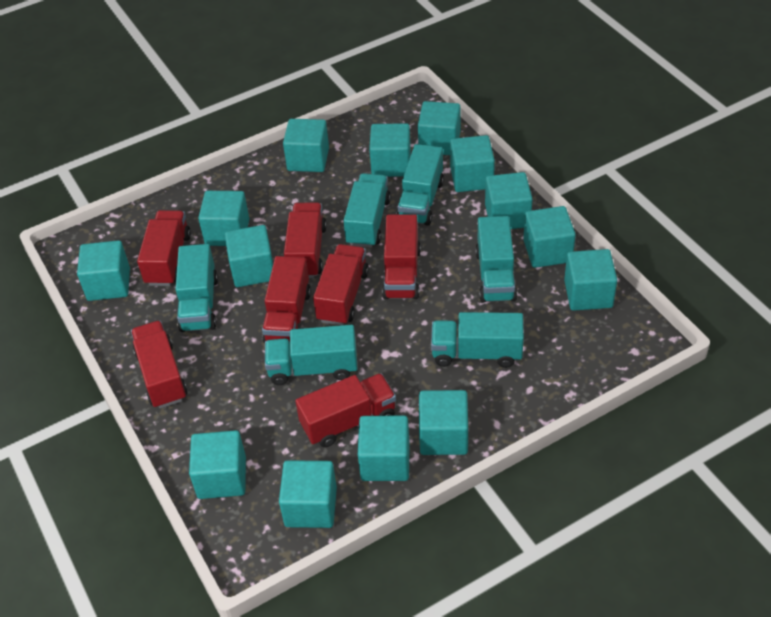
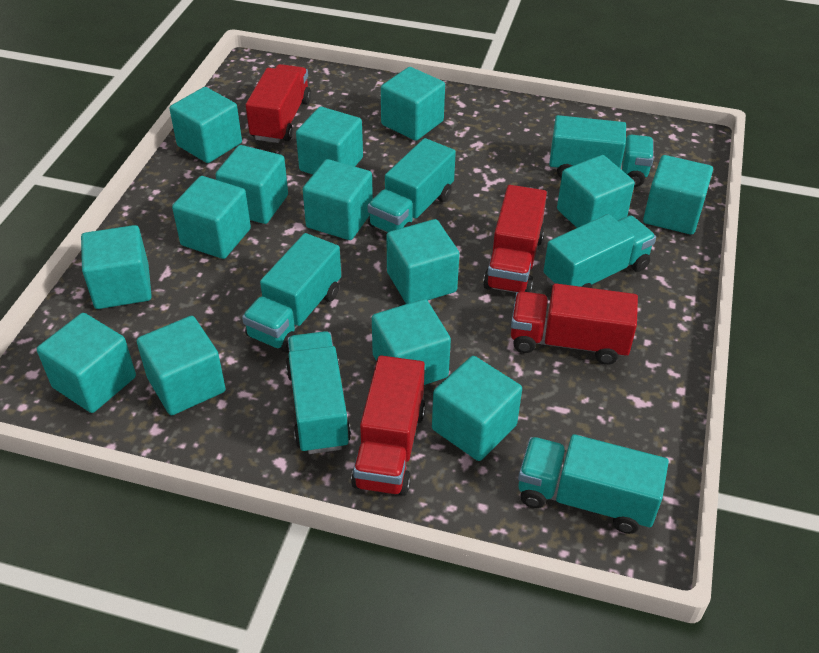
red truck: [131,321,187,408] [137,210,191,286] [262,256,311,343] [284,202,327,278] [295,373,396,447] [313,244,369,325] [382,214,421,299] = 7 -> [246,64,311,143] [351,355,426,496] [483,185,547,293] [511,283,638,365] = 4

